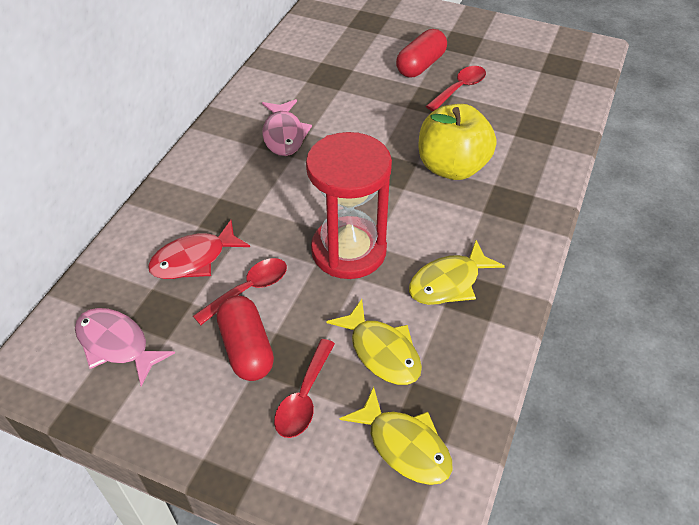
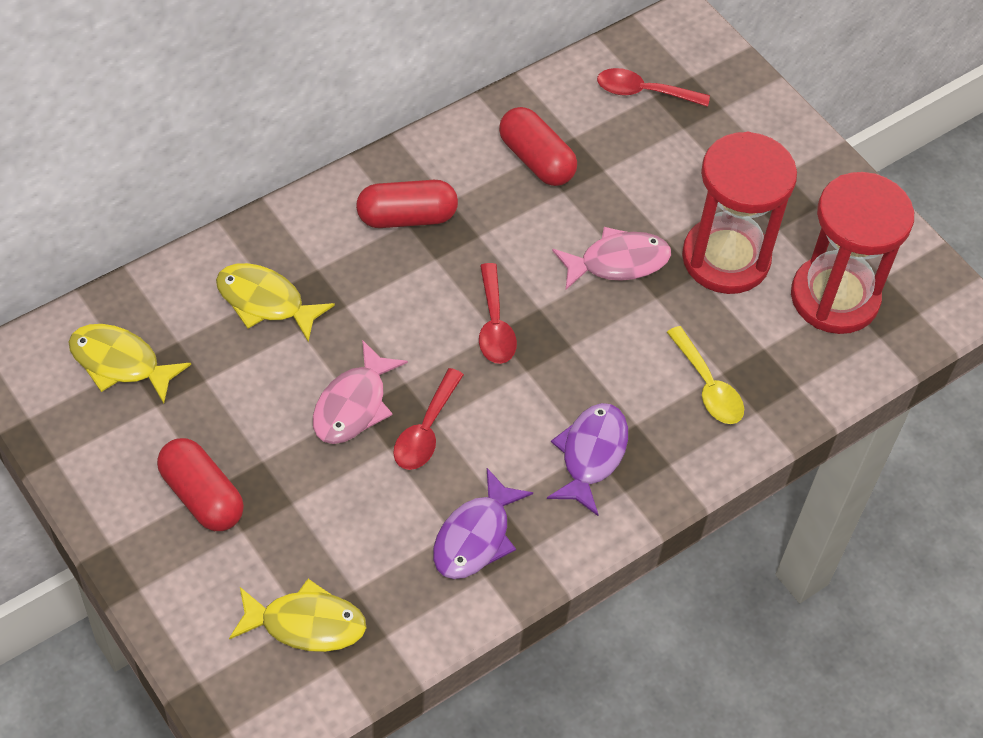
purple fish: none = 0 -> [433,468,533,579] [547,403,628,516] = 2
red capsule: [217,295,274,381] [396,29,447,77] = 2 -> [157,438,244,531] [356,180,458,228] [499,107,577,186] = 3
red fish: [148,220,250,279] = 1 -> none = 0
red hourglass: [306,132,392,279] = 1 -> [682,132,797,294] [791,172,914,334] = 2
yellow apple: [419,104,497,180] = 1 -> none = 0
yellow spoon: none = 0 -> [667,326,744,424] = 1

